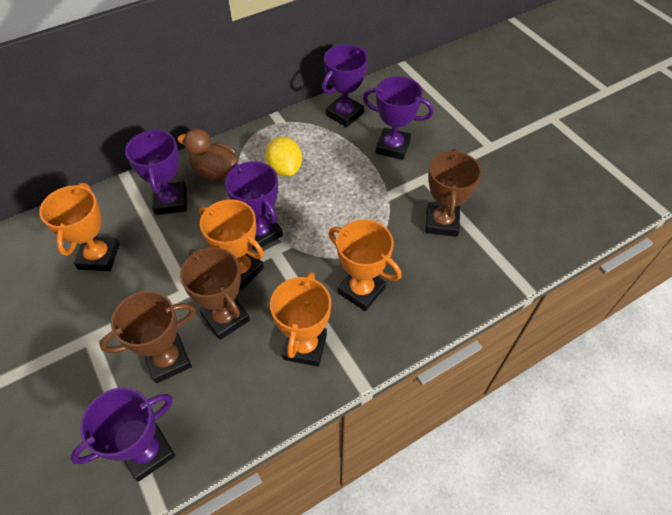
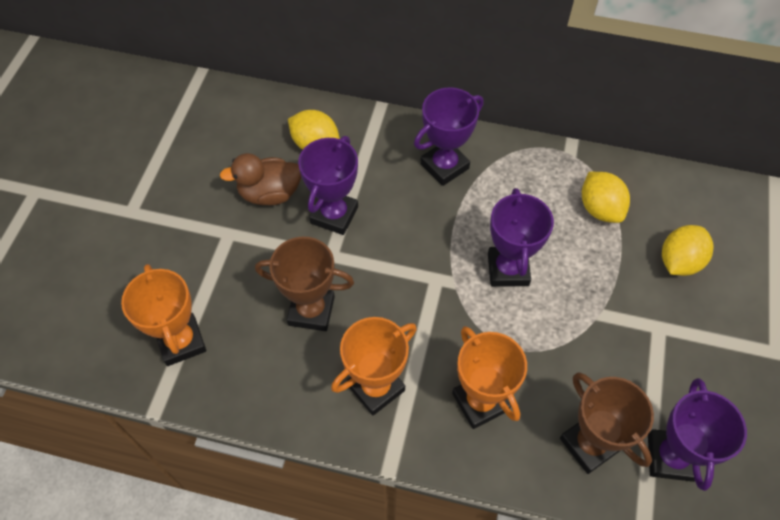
brown trophy: [100,291,196,383] [180,247,250,340] [425,149,482,237] = 3 -> [255,237,354,331] [560,372,654,474] = 2
orange trophy: [39,183,120,271] [199,199,264,290] [270,272,331,367] [329,220,402,311] = 4 -> [121,264,206,366] [331,317,417,415] [452,326,527,429] = 3
purple trophy: [70,387,175,482] [125,129,187,215] [225,161,283,251] [322,44,368,127] [363,76,434,160] = 5 -> [298,136,358,235] [414,87,484,186] [488,188,554,287] [648,378,747,491] = 4
yellow lemon: [265,137,302,177] = 1 -> [288,110,340,150] [582,172,630,223] [662,225,714,276] = 3

